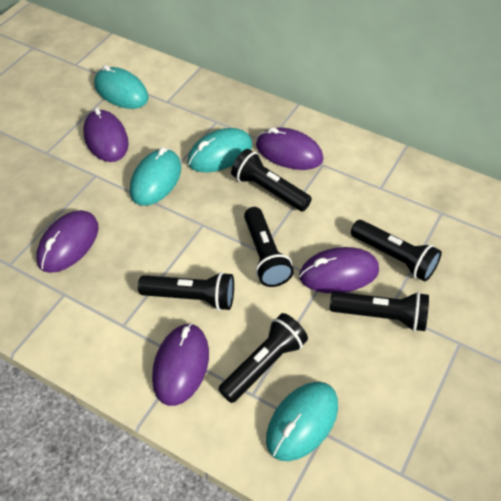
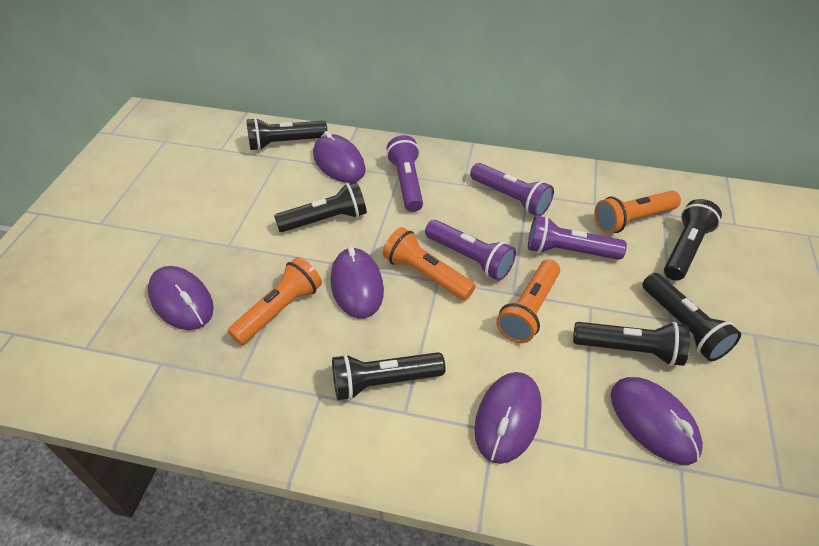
orange flashlight: none = 0 -> [228,257,322,345] [383,227,476,301] [496,259,560,343] [594,191,681,234] = 4
purple flashlight: none = 0 -> [386,135,423,212] [425,220,516,281] [470,163,554,216] [528,216,627,260] = 4
turquoise mouse: [94,65,149,109] [130,147,181,206] [187,128,252,172] [266,382,338,461] = 4 -> none = 0

